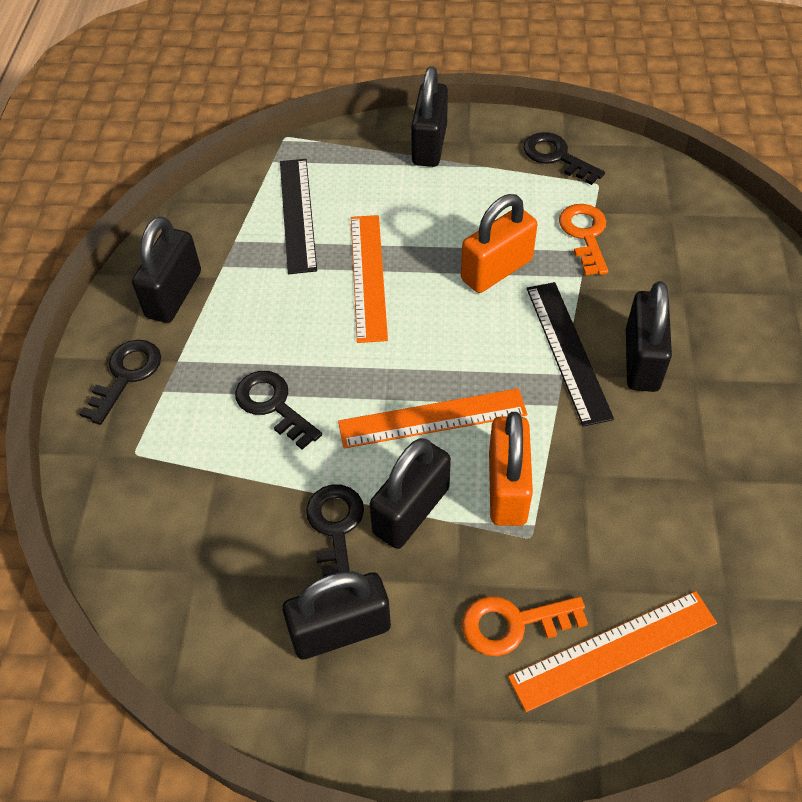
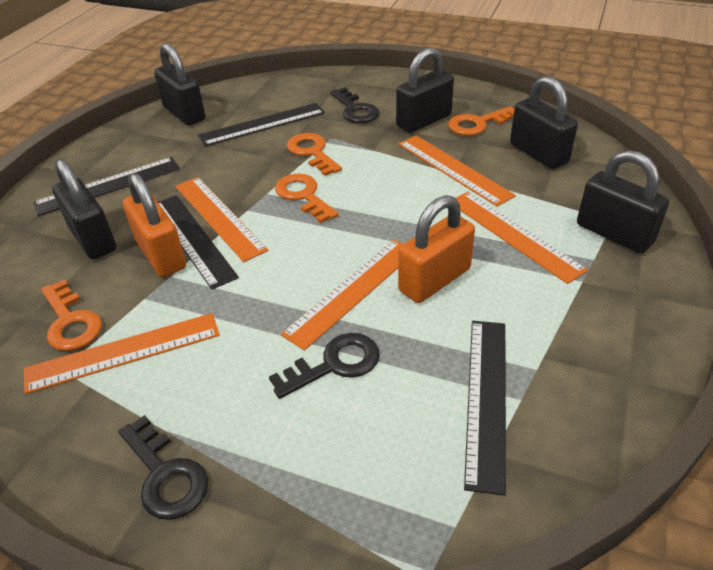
black key: [79,340,161,425] [235,371,322,450] [306,485,364,577] [523,132,605,185] = 4 -> [118,415,208,520] [269,333,380,399] [330,87,379,123] = 3
black ruler: [280,159,317,274] [527,282,614,427] = 2 -> [33,157,180,216] [158,195,239,290] [198,103,325,147] [464,321,506,496] = 4
orange key: [462,596,588,656] [559,204,608,275] = 2 -> [41,280,102,351] [275,174,339,223] [287,133,342,176] [448,106,514,136] = 4
orange ruler: [338,388,527,449] [351,215,388,343] [508,591,717,712] = 3 -> [24,313,220,394] [176,177,268,262] [281,239,403,351] [399,135,516,207] [456,192,588,284] = 5

